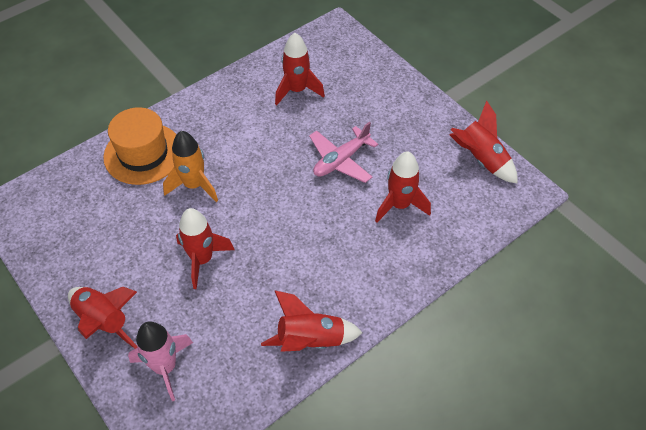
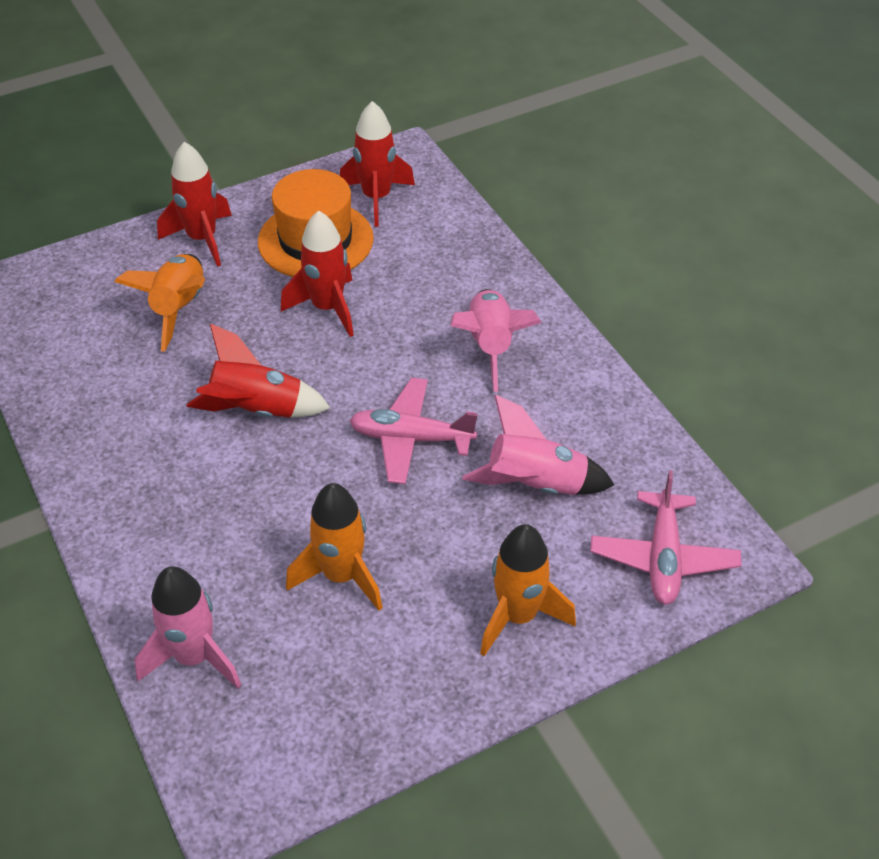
orange rocket: [163,131,218,202] = 1 -> [114,254,206,352] [286,483,383,611] [480,524,576,656] = 3
pink plane: [309,122,378,183] = 1 -> [349,378,478,484] [590,470,742,605] = 2
pink rocket: [128,321,193,401] = 1 -> [135,566,241,689] [451,289,542,392] [462,395,614,495] = 3
red rocket: [68,287,138,349] [176,208,235,289] [261,290,363,352] [275,33,325,106] [375,151,431,222] [450,101,518,184] = 6 -> [157,142,232,267] [186,323,330,418] [281,210,354,337] [340,101,415,227] = 4

